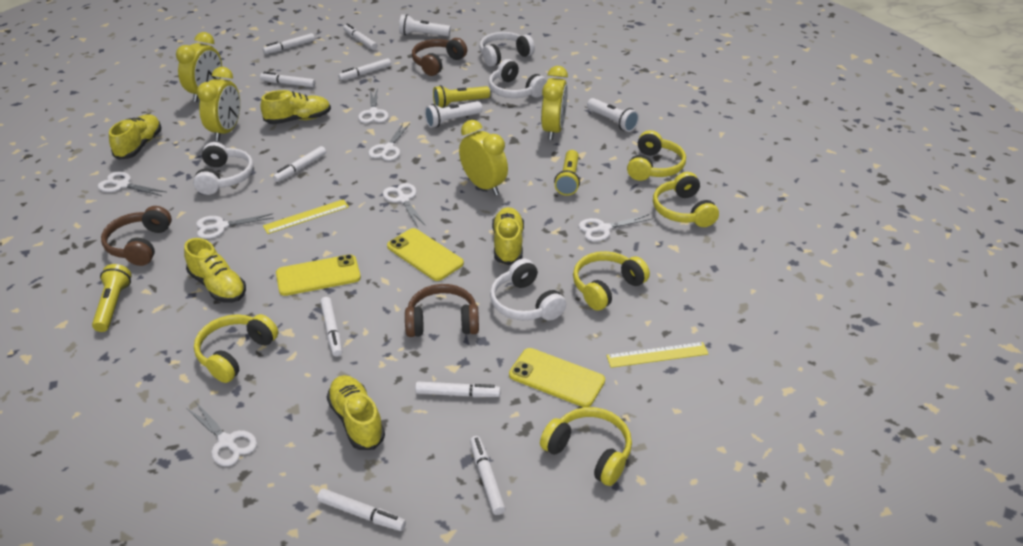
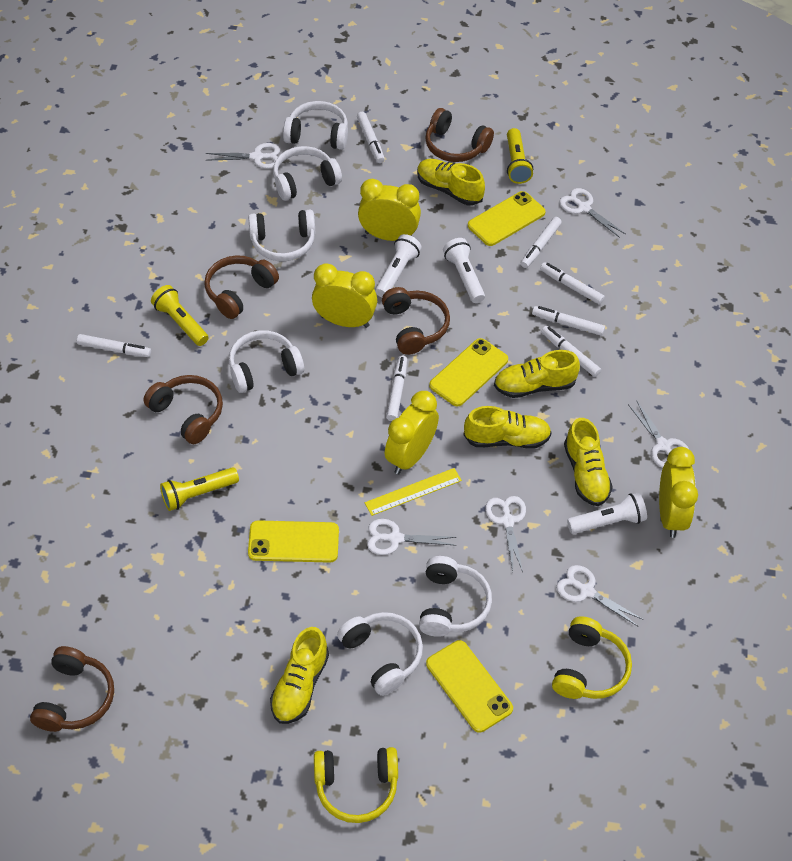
brown headphones: [101,206,172,266] [405,284,479,337] [412,38,467,76] = 3 -> [30,646,114,732] [143,375,223,444] [204,255,279,319] [382,287,450,355] [425,108,494,162] = 5
white headphones: [193,142,253,195] [479,32,535,67] [489,59,547,98] [490,259,566,320] = 4 -> [229,330,304,393] [248,210,315,261] [273,146,342,201] [283,101,348,150] [337,612,423,696] [419,556,492,637] = 6
white marker: [260,72,315,87] [263,33,315,54] [273,146,326,182] [317,489,406,531] [320,297,342,357] [338,58,391,81] [343,24,378,50] [415,382,501,398] [470,436,506,515] = 9 -> [77,334,151,357] [357,112,385,163] [386,355,407,421] [521,217,562,268] [532,306,605,336] [540,262,605,305] [541,326,601,377] = 7
white scissors: [98,172,166,196] [186,401,257,466] [196,213,273,239] [358,90,389,123] [368,123,410,161] [383,183,426,227] [578,214,653,242] = 7 -> [206,143,280,169] [367,519,457,555] [485,496,526,572] [556,565,644,627] [559,188,626,238] [628,400,689,468] = 6
yellow headphones: [194,314,278,383] [540,407,632,486] [573,251,650,311] [627,130,686,181] [653,172,719,227] = 5 -> [314,747,398,823] [552,616,632,699] = 2
yellow phone: [276,254,361,296] [387,228,464,281] [509,348,605,407] = 3 -> [248,520,339,563] [426,640,513,733] [429,338,508,407] [468,191,546,246] = 4
yellow ruler: [263,199,349,234] [606,342,709,368] = 2 -> [365,468,462,516] = 1

